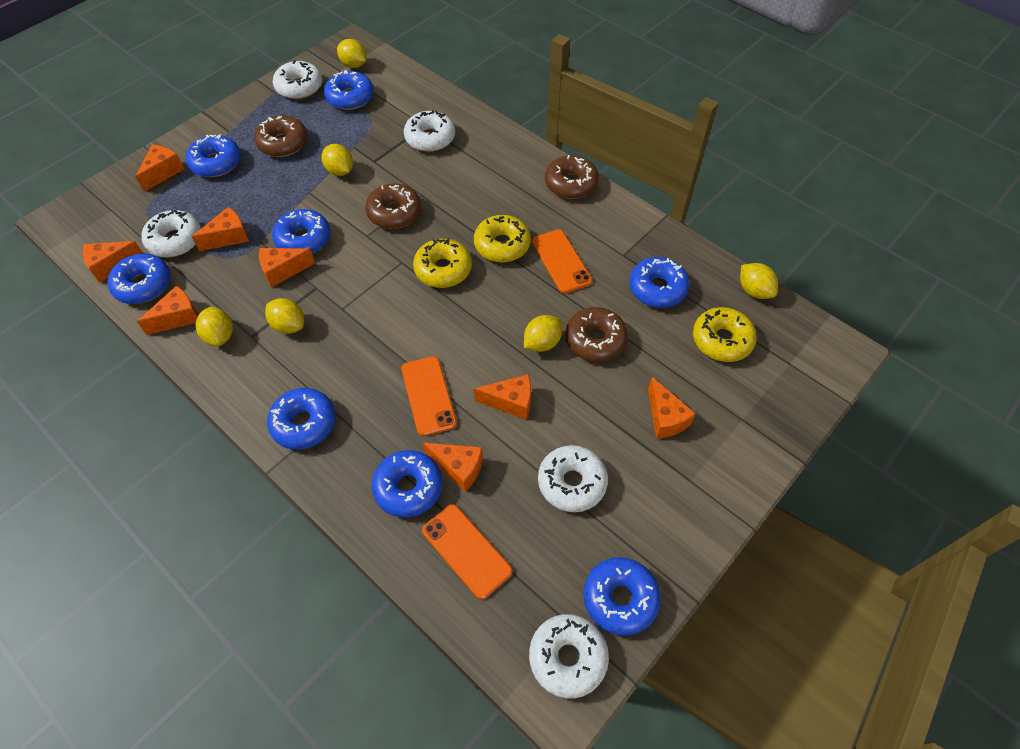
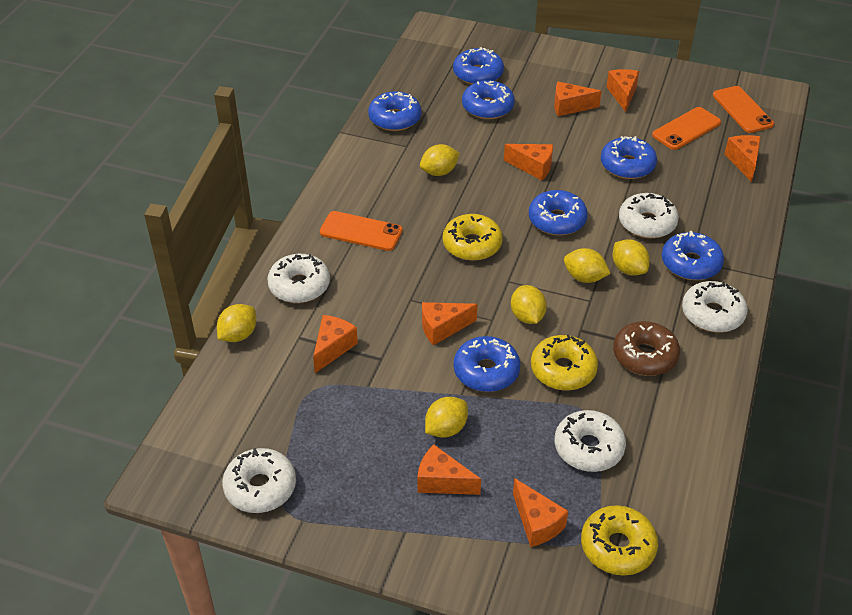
blue donut: [107,254,171,304] [186,134,241,177] [267,388,335,450] [272,209,330,254] [324,70,374,110] [372,450,443,518] [584,557,661,636] [629,257,690,308] = 8 -> [368,91,422,131] [453,47,504,85] [454,336,520,392] [462,80,515,119] [529,190,588,235] [601,136,657,179] [662,231,724,280] = 7
brown donut: [254,116,308,157] [365,183,421,229] [545,155,599,199] [565,307,628,362] = 4 -> [613,321,680,376] = 1

